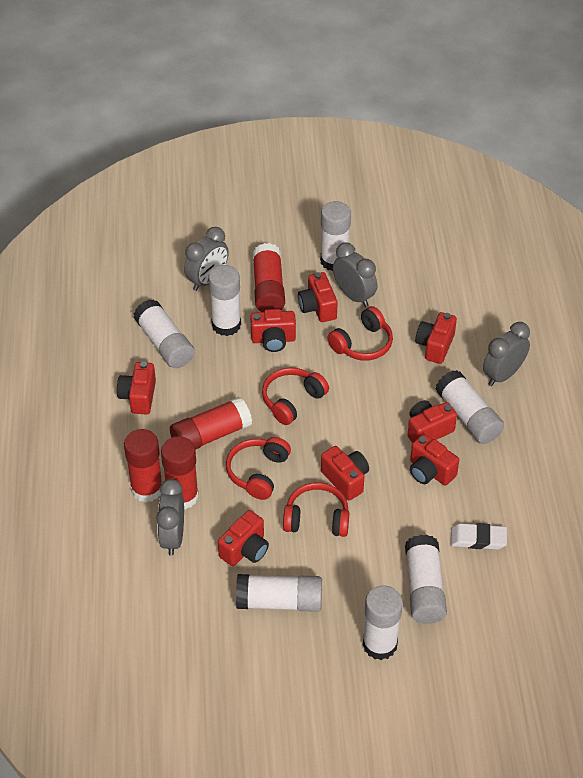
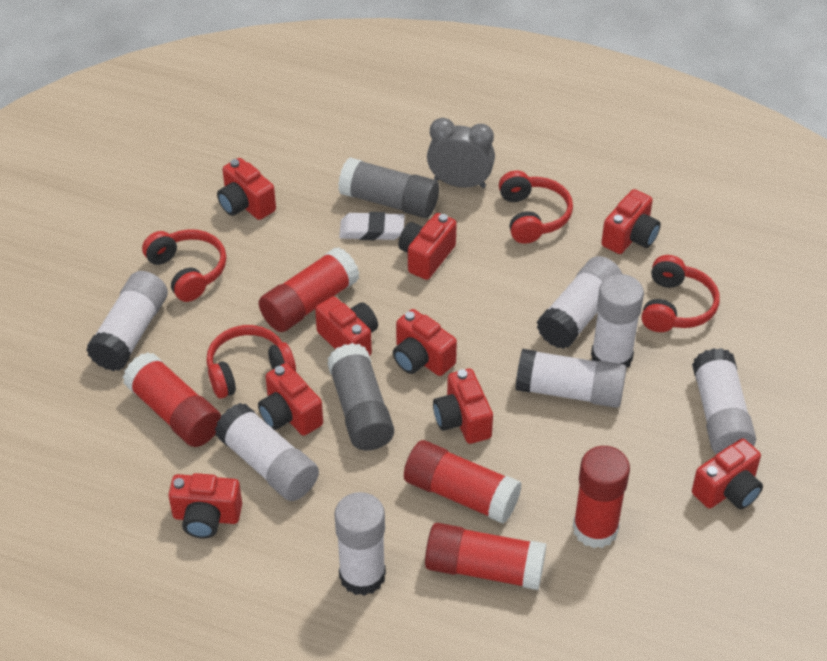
grey clock: [156,479,184,556] [184,227,229,291] [333,242,377,307] [483,322,530,386] = 4 -> [427,118,495,188] = 1
grey glue stick: none = 0 -> [327,343,394,451] [338,157,439,218] = 2
red camera: [117,361,156,414] [218,510,269,566] [250,309,296,352] [298,272,338,322] [321,446,369,500] [408,400,457,443] [410,434,459,486] [415,312,457,364] = 8 -> [168,473,242,539] [217,158,276,220] [258,363,323,436] [315,296,378,356] [393,309,457,376] [398,213,457,280] [433,369,493,444] [601,189,661,254] [692,439,763,509] = 9
red glue stick: [124,429,162,502] [161,436,199,510] [170,397,252,450] [252,243,285,312] = 4 -> [123,352,221,447] [259,247,359,332] [404,440,522,524] [425,523,546,590] [573,446,630,548] = 5

